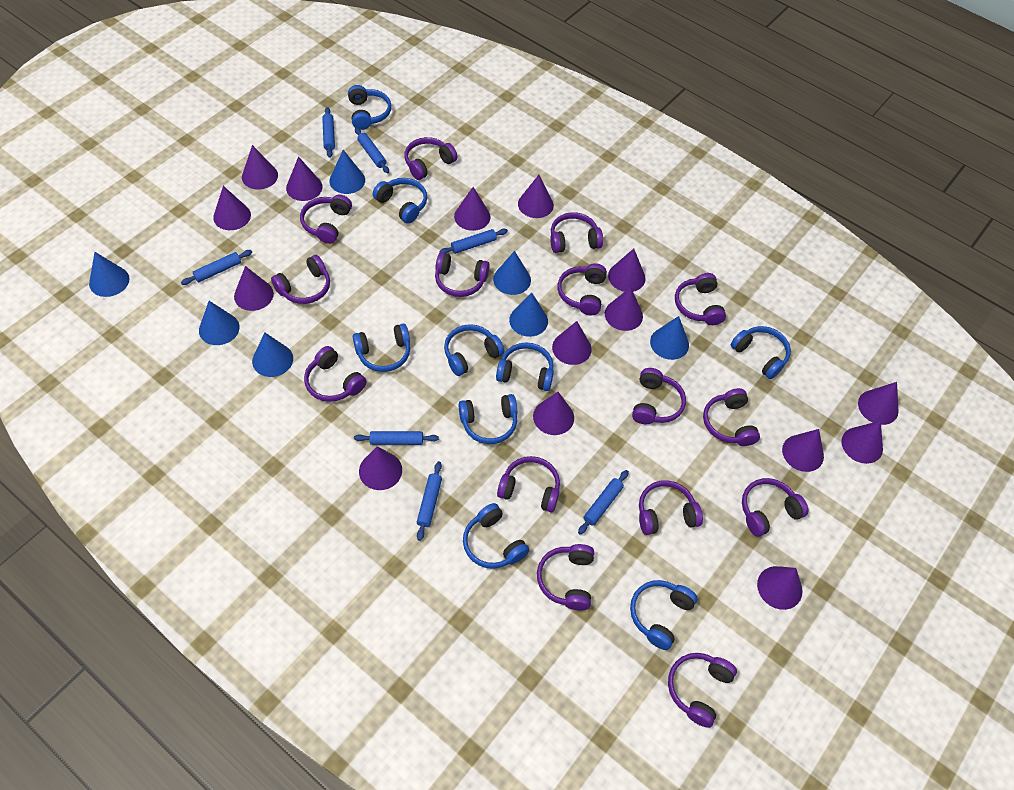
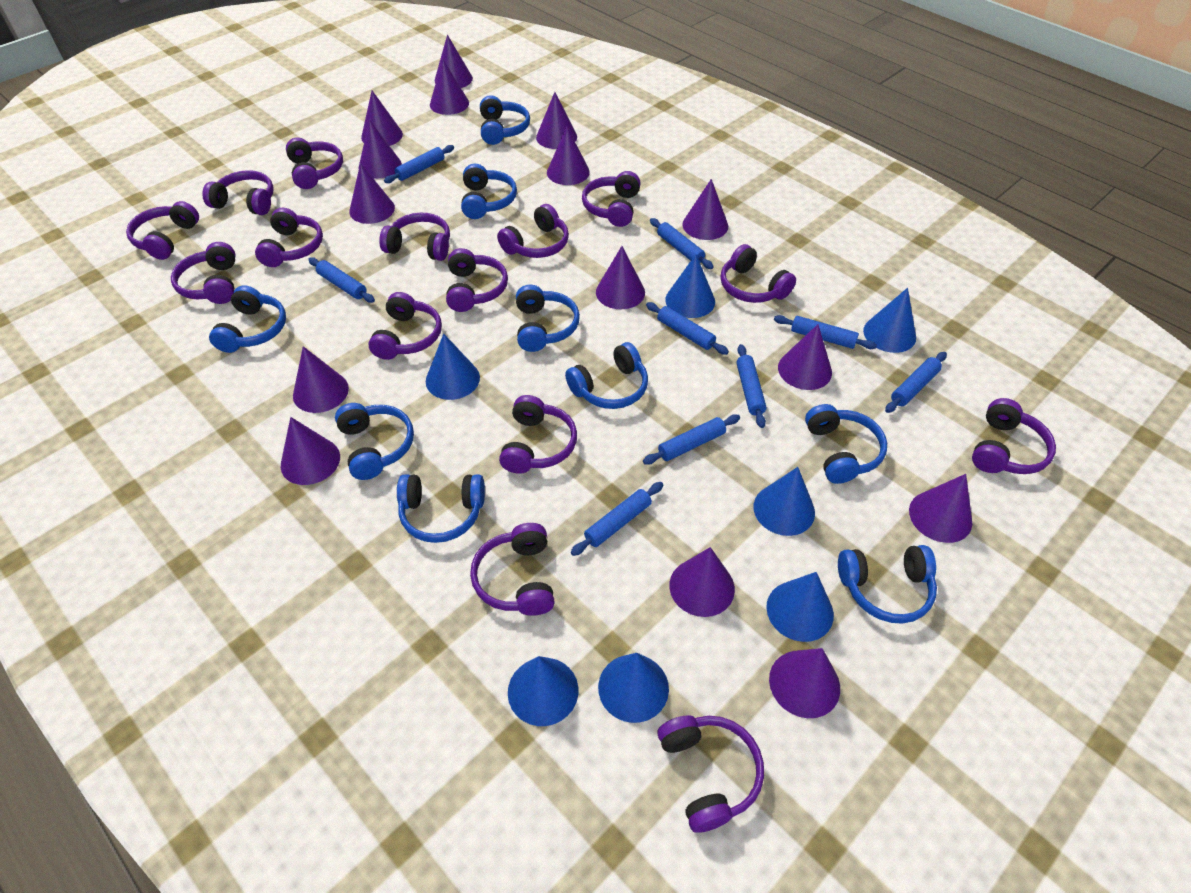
blue rolling pin: [181,250,252,285] [322,107,335,158] [354,431,439,445] [355,128,389,173] [417,461,442,541] [439,229,508,254] [578,470,629,535] = 7 -> [308,257,375,303] [384,145,454,183] [571,482,663,556] [643,414,740,465] [646,302,729,355] [650,218,714,269] [736,344,767,428] [774,315,877,349] [885,352,947,413] = 9

